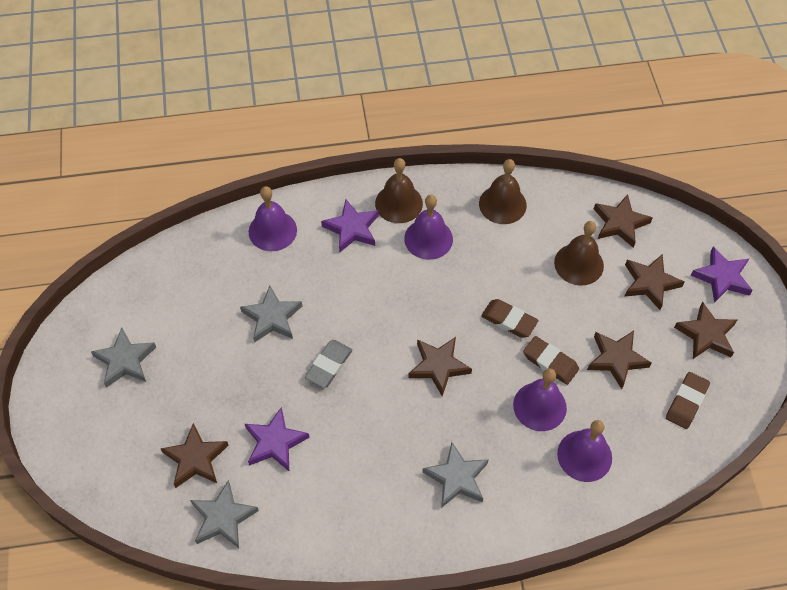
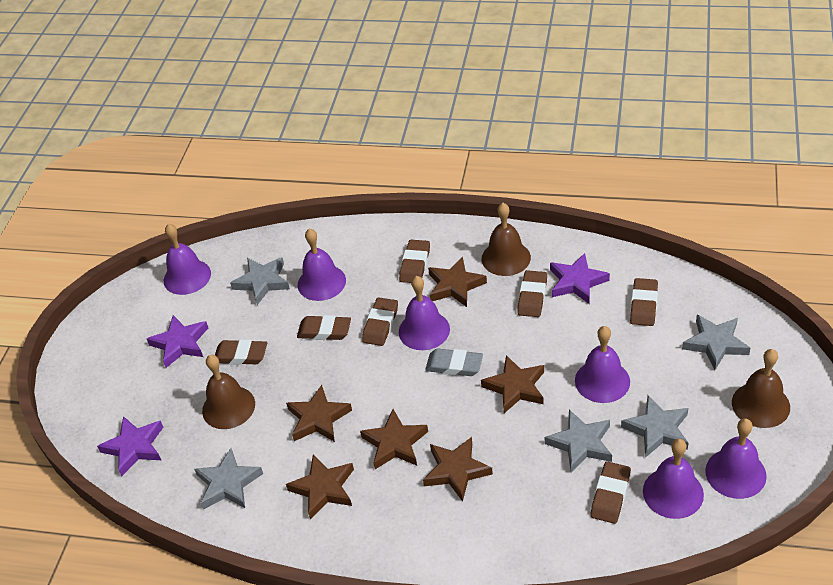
brown eraser: [481,299,539,338] [523,336,579,385] [666,372,710,429] = 3 -> [215,339,267,365] [297,315,351,340] [362,297,398,346] [399,240,430,283] [517,270,547,317] [590,461,631,524] [630,278,658,326] = 7
grey star: [91,328,156,388] [190,480,259,548] [240,286,302,343] [422,442,489,508] = 4 -> [194,448,263,510] [230,257,290,305] [545,410,612,472] [621,396,688,458] [682,315,750,370] = 5
purple bell: [249,186,297,251] [404,195,453,260] [513,368,567,431] [557,420,612,482] = 4 -> [164,224,211,295] [298,228,346,301] [399,276,450,350] [575,326,630,403] [643,439,704,519] [705,418,767,499] = 6

